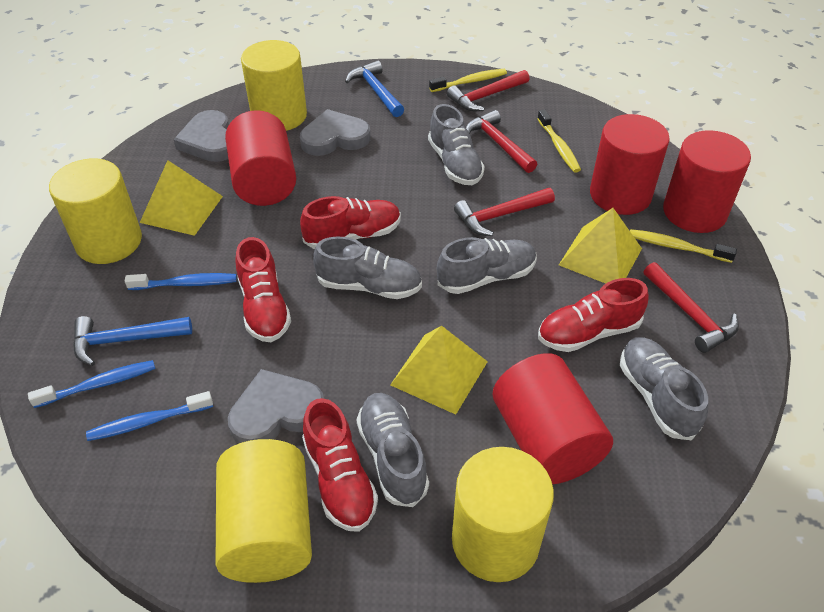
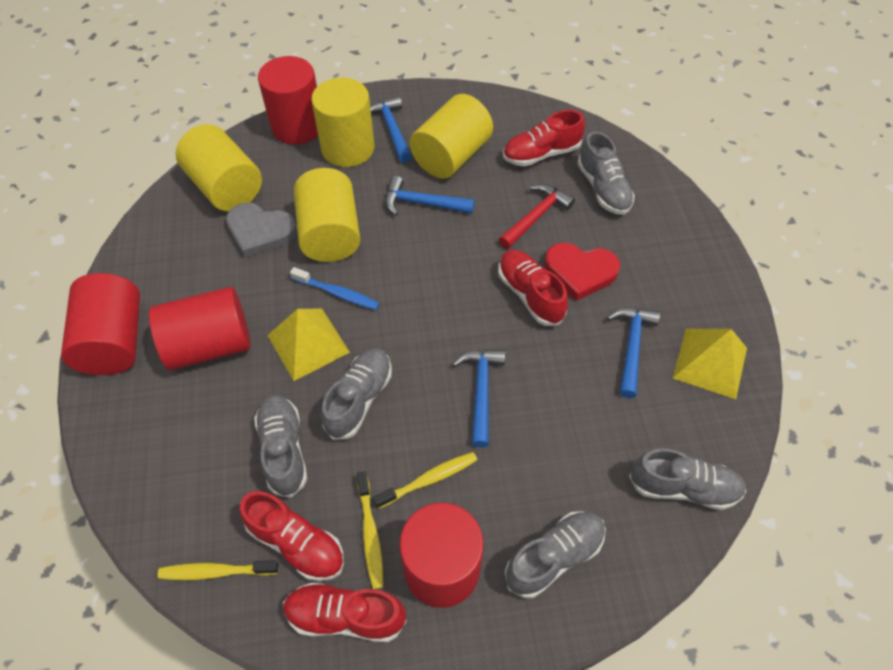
blue hammer: [73,316,192,366] [345,60,404,117] = 2 -> [370,96,412,163] [385,176,474,215] [453,350,505,448] [607,308,660,398] = 4
blue toothbrush: [28,360,155,408] [86,391,213,441] [125,273,237,290] = 3 -> [290,267,380,310] = 1
grey heart: [173,110,229,162] [228,369,324,444] [300,109,371,156] = 3 -> [226,202,297,258] = 1
red hammer: [447,70,530,111] [454,188,555,236] [466,110,537,173] [643,262,739,353] = 4 -> [499,184,575,249] = 1
red heart: none = 0 -> [544,243,620,301] = 1
yellow pyramid: [140,160,223,236] [390,326,488,415] [559,208,642,284] = 3 -> [267,309,350,381] [673,329,747,399] = 2

